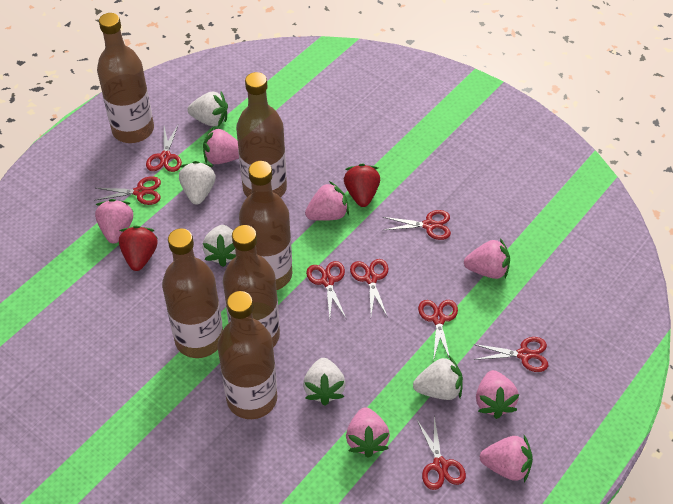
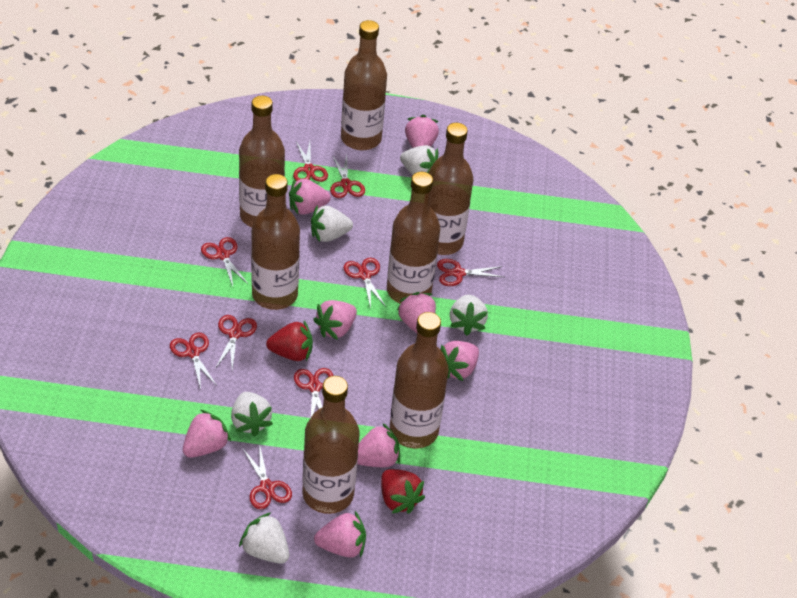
brown bottle: [97,13,154,143] [162,228,223,358] [218,291,277,419] [223,225,280,347] [236,72,287,197] [239,161,292,290] = 6 -> [239,95,285,227] [251,174,300,310] [302,376,360,514] [341,20,387,150] [387,172,440,304] [390,312,449,448] [428,123,473,255] = 7
pink strawberry: [95,199,134,244] [203,127,239,164] [305,181,349,221] [346,407,390,458] [464,238,510,279] [476,370,519,419] [480,435,533,482] = 7 -> [183,410,231,458] [289,179,331,215] [313,300,357,340] [314,511,366,558] [357,423,400,467] [397,292,436,333] [405,115,439,148] [441,341,479,381] = 8
red scissors: [94,176,161,205] [146,124,182,172] [306,261,346,319] [350,259,389,316] [383,210,451,240] [417,417,466,490] [418,300,458,361] [473,337,548,372] = 8 -> [170,332,217,390] [201,237,248,286] [216,315,257,369] [242,443,292,509] [293,142,328,182] [294,368,333,417] [330,155,365,198] [344,258,386,309] [437,259,503,286] = 9

